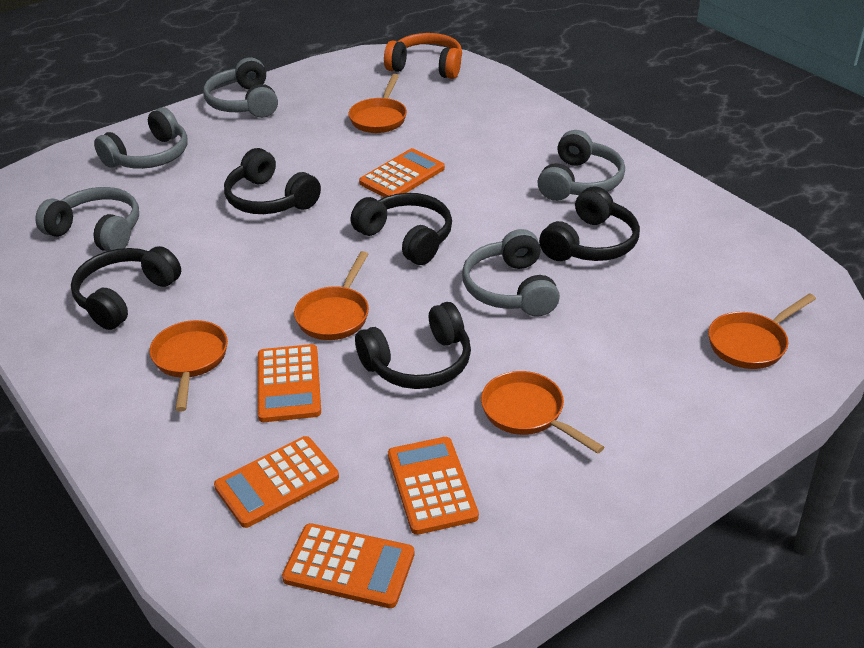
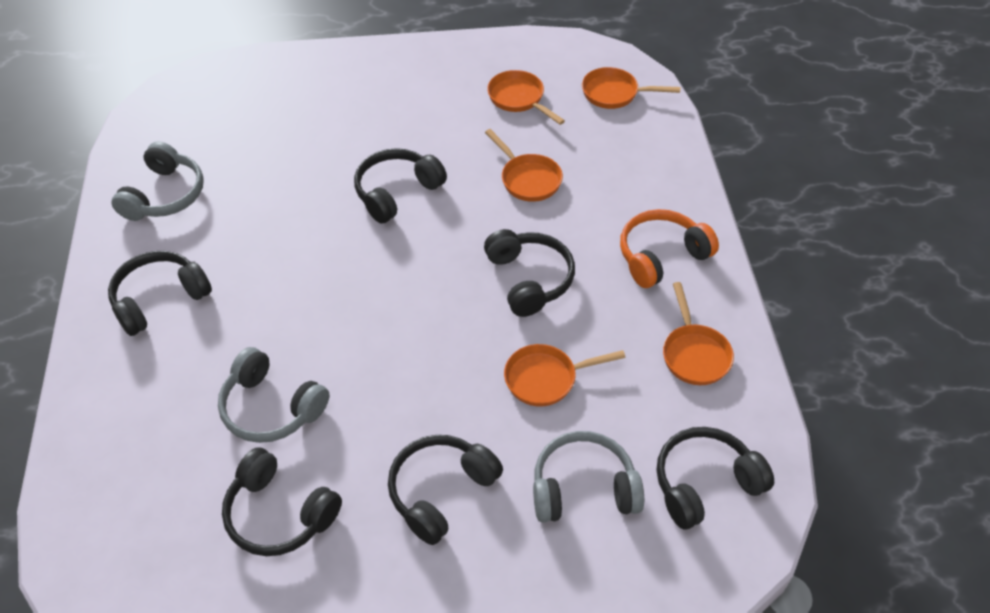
black headphones: [71,246,181,330] [224,148,321,214] [351,193,452,265] [355,302,471,389] [539,186,640,261] = 5 -> [108,251,212,336] [222,447,342,556] [354,148,447,223] [388,435,503,545] [484,229,575,317] [657,427,774,529] = 6
grey headphones: [35,187,139,251] [94,107,187,169] [203,57,278,118] [462,229,560,316] [537,130,625,201] = 5 -> [111,141,204,221] [218,347,329,443] [533,431,644,523] = 3
orange calculator: [214,436,339,528] [258,344,321,422] [282,523,415,608] [359,148,445,197] [388,437,479,535] = 5 -> none = 0

